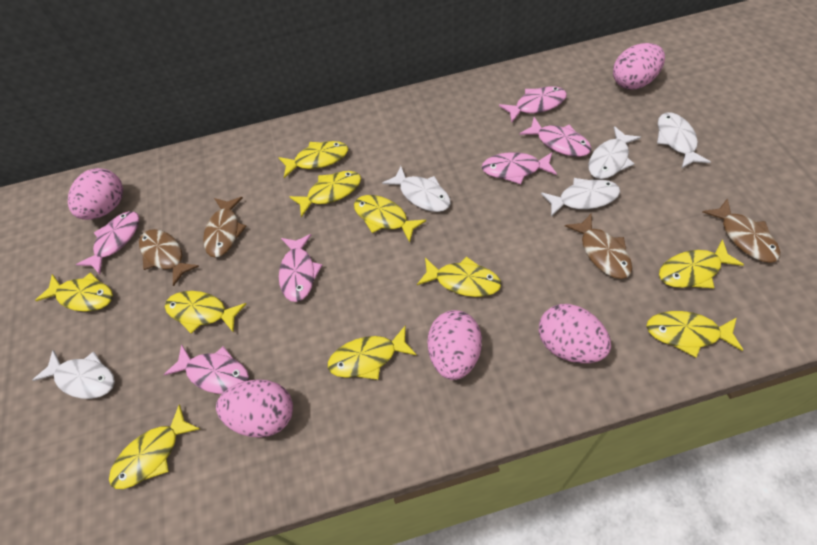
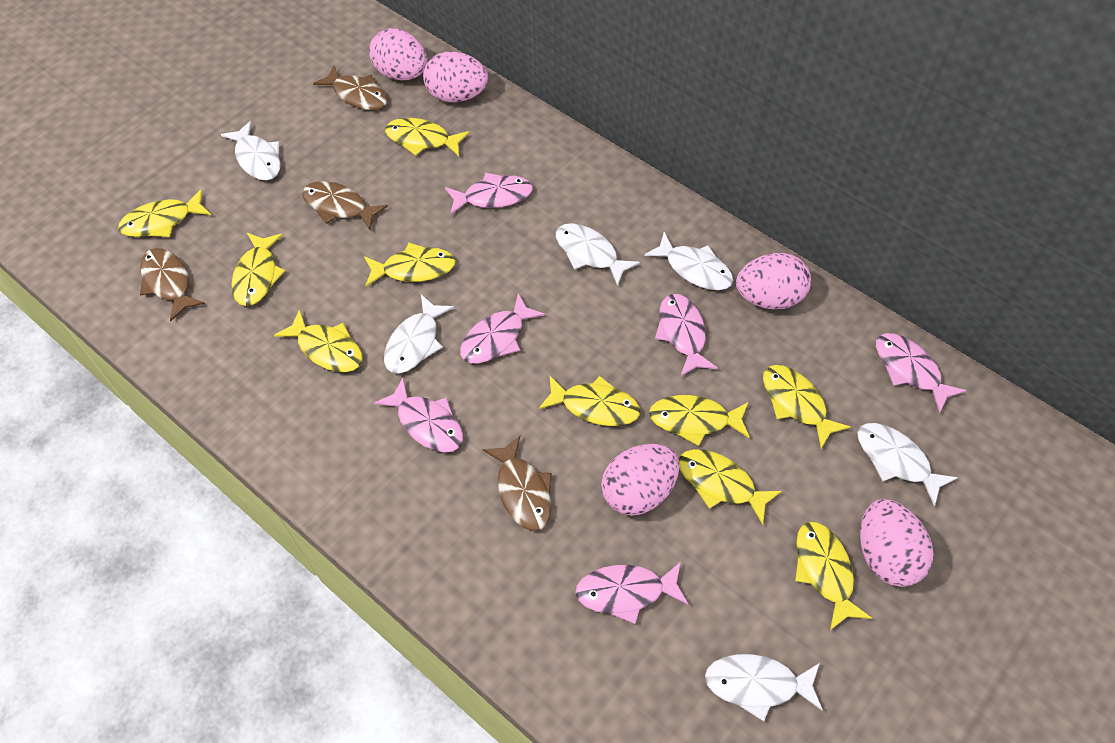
white fish: [32,350,115,399] [382,166,451,212] [541,178,620,217] [588,126,641,179] [657,113,711,169] = 5 -> [221,121,281,180] [384,294,454,374] [556,223,640,286] [644,232,733,290] [705,654,823,721] [857,423,958,506] = 6

